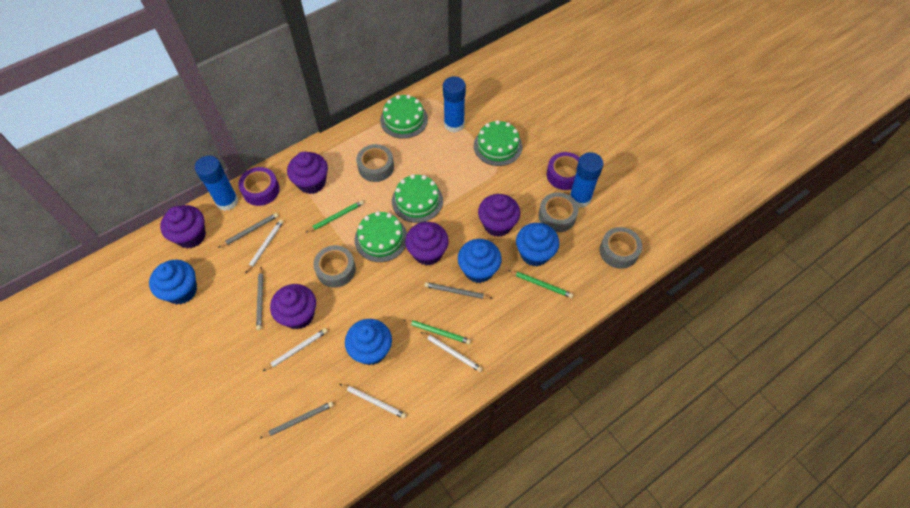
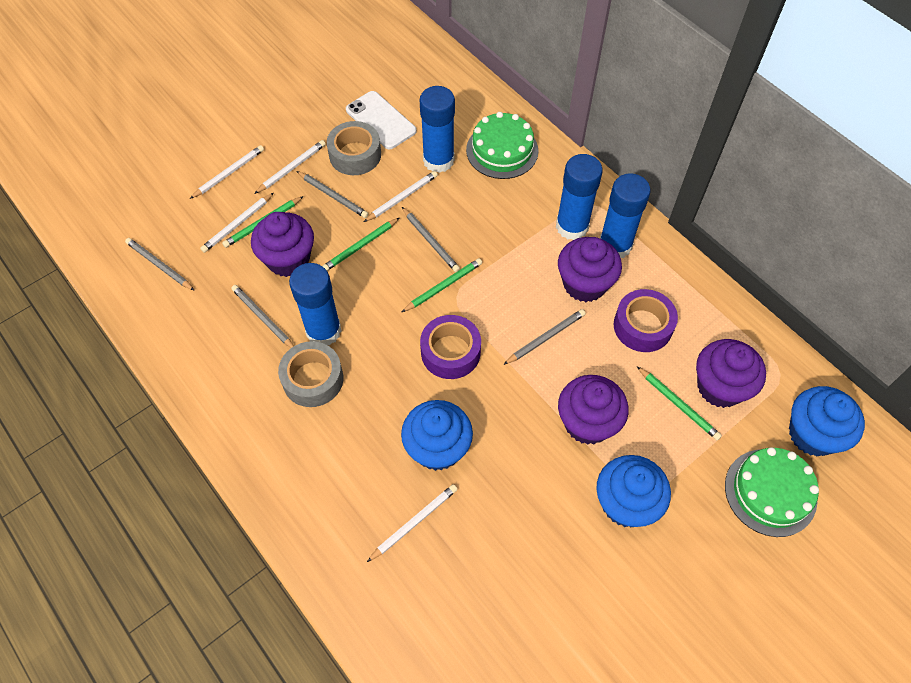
blue cupcake: [149,260,197,304] [345,319,392,365] [458,239,502,283] [516,223,559,266] = 4 -> [401,400,473,471] [596,455,671,527] [789,386,865,456] = 3
blue glue stick: [195,155,238,211] [443,76,466,133] [569,152,604,208] = 3 -> [289,263,341,346] [420,86,455,173] [556,154,603,240] [600,173,651,258] = 4
green cake: [354,211,407,262] [380,95,428,139] [392,174,443,223] [474,120,522,166] = 4 -> [466,112,538,179] [725,447,819,537] = 2
green pencil: [305,200,364,233] [404,320,471,344] [508,270,573,298] = 3 -> [222,196,304,248] [322,218,399,271] [402,258,482,312] [637,366,722,441] = 4
grey pencil: [218,213,278,248] [256,267,263,330] [260,401,333,438] [424,282,493,299] = 4 -> [125,238,195,291] [231,285,294,348] [296,171,368,218] [402,207,460,272] [503,309,586,365] = 5
grey tape: [313,245,356,288] [356,144,394,182] [539,192,579,232] [600,227,642,269] = 4 -> [278,341,343,407] [327,121,381,175] = 2
purple cupcake: [160,205,206,249] [270,284,316,330] [287,152,328,194] [405,222,449,266] [478,194,520,237] = 5 -> [251,212,314,277] [558,237,622,302] [558,375,629,445] [696,339,766,408] = 4
white pencil: [245,219,283,274] [263,328,328,371] [340,384,407,419] [421,332,483,372] = 4 -> [190,145,264,199] [200,193,274,253] [254,140,326,194] [364,171,438,222] [367,484,458,562] = 5
white phone: none = 0 -> [346,91,417,149] = 1

